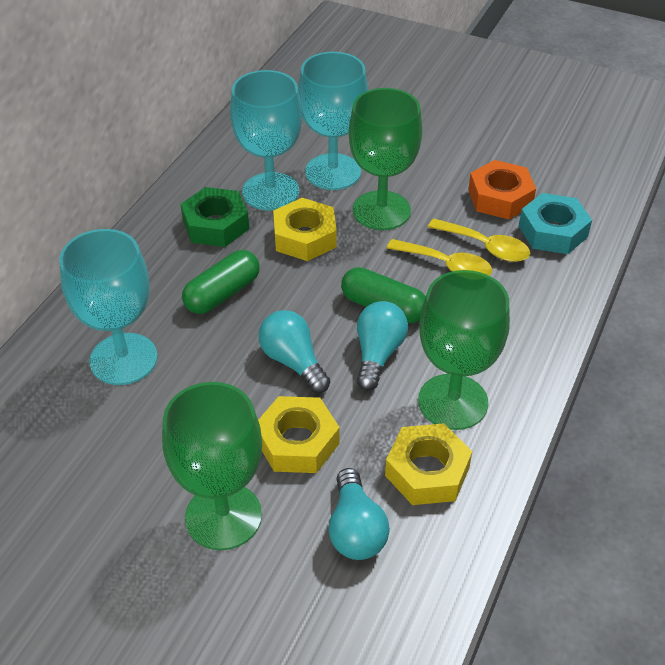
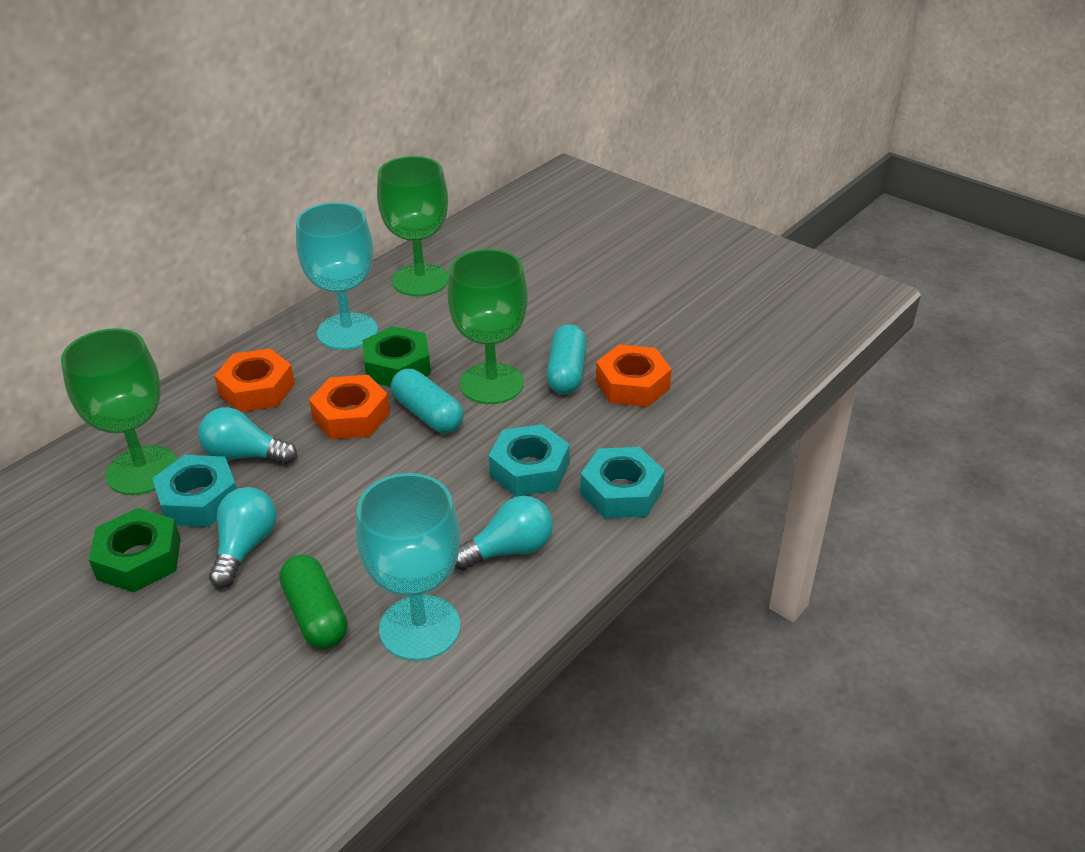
green capsule: [182,250,260,314] [341,267,426,323] = 2 -> [279,554,348,649] = 1
green nut: [181,187,249,247] = 1 -> [89,508,181,592] [362,326,431,387] = 2
orange nut: [468,160,536,219] = 1 -> [214,348,295,412] [309,375,390,439] [596,344,672,407] = 3
turquoise capsule: none = 0 -> [391,369,464,433] [546,324,586,394] = 2
turquoise goblet: [59,229,158,385] [230,70,302,211] [298,52,368,190] = 3 -> [296,202,378,350] [356,473,461,661] = 2
turquoise nut: [519,193,592,254] = 1 -> [152,455,237,527] [489,424,570,497] [580,447,665,519] = 3
yellow nut: [258,396,340,473] [273,198,337,261] [385,423,472,505] = 3 -> none = 0
yellow spoon: [387,239,492,276] [428,218,530,262] = 2 -> none = 0

